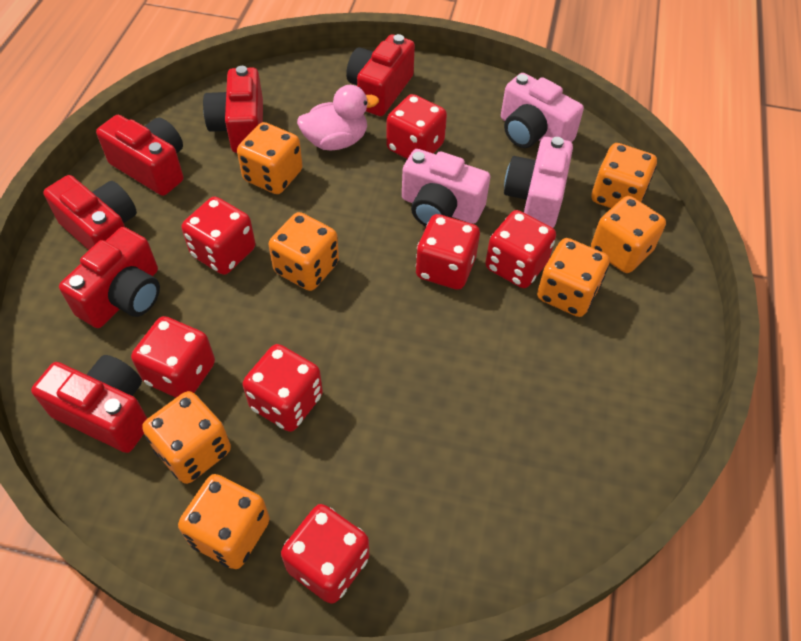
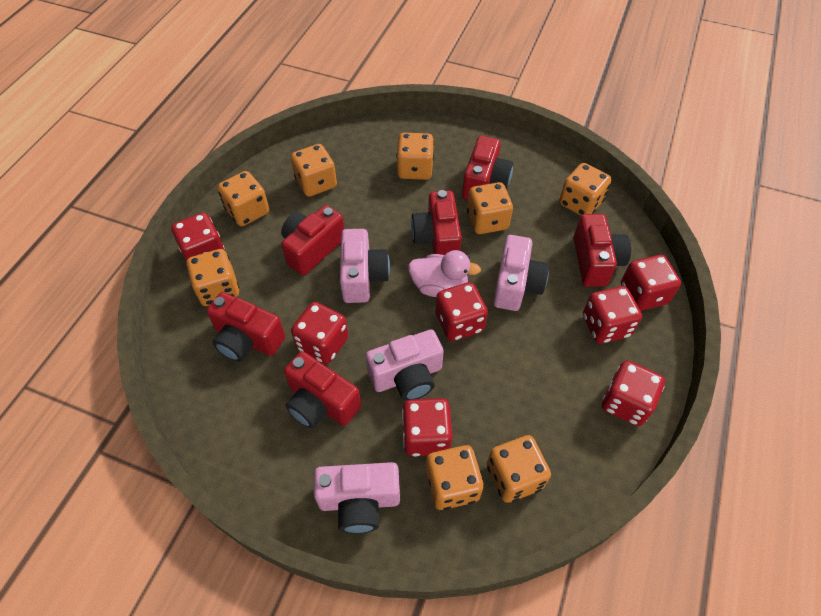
orange dice: [142,391,231,484] [178,474,270,569] [237,122,303,194] [269,212,339,291] [537,238,609,317] [591,143,657,208] [591,196,666,273] = 7 -> [186,249,239,306] [217,171,269,226] [291,144,337,197] [396,133,434,180] [426,445,484,510] [467,182,513,234] [487,435,551,503] [559,163,611,216] = 8
pink camera: [402,149,490,226] [501,73,584,148] [504,137,573,228] = 3 -> [314,462,400,533] [340,229,390,303] [366,329,444,401] [493,235,549,311] = 4

